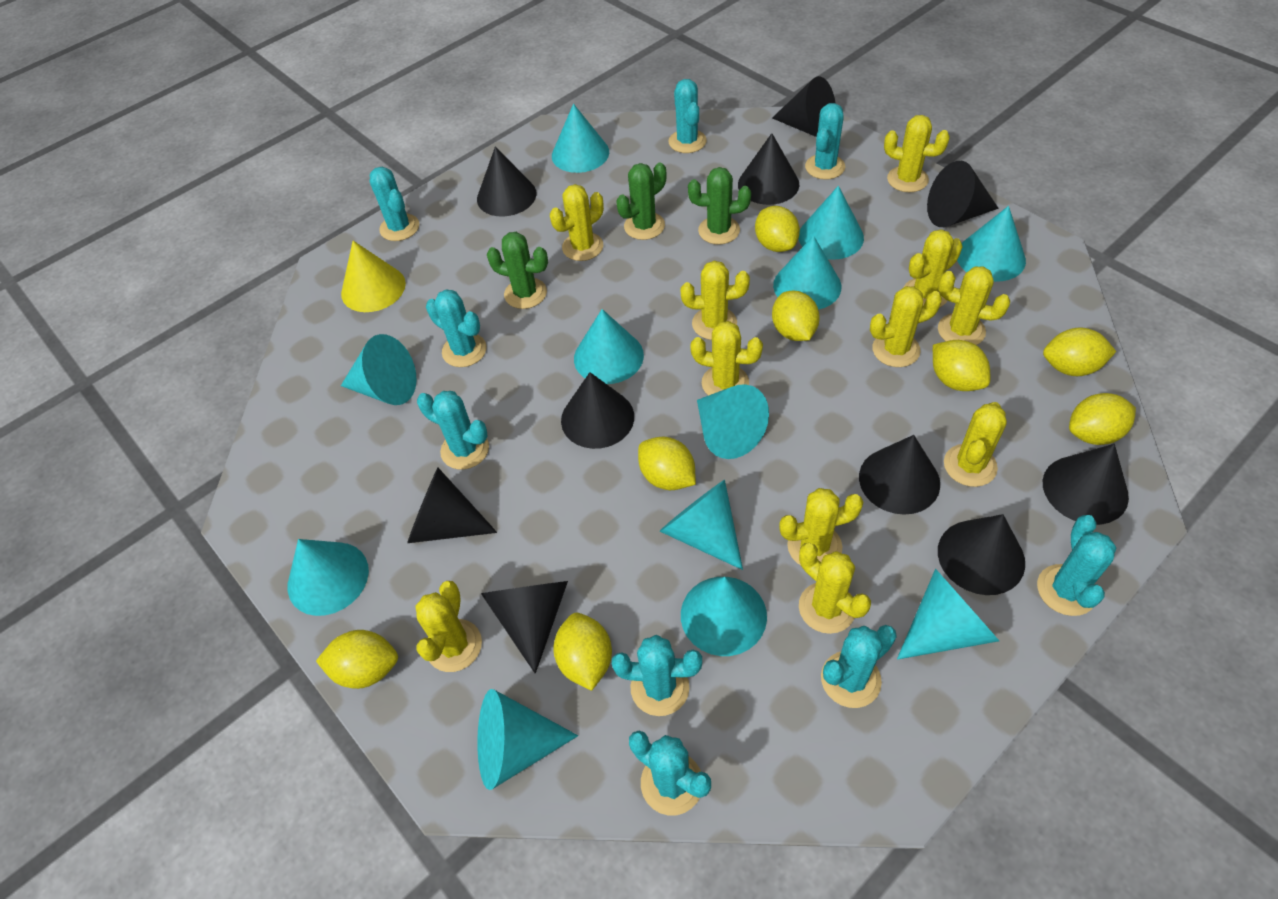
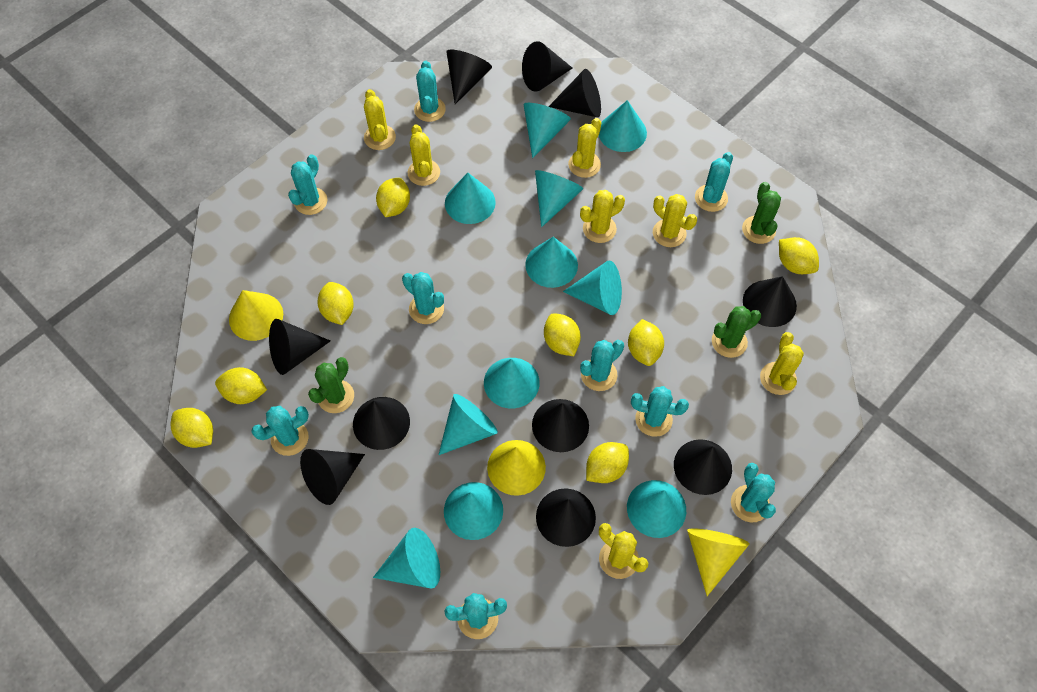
turquoise cone: [288,539,369,616] [341,334,417,405] [477,689,578,790] [552,104,609,173] [574,309,644,384] [660,480,743,570] [681,577,767,656] [697,384,769,459] [773,235,841,310] [798,186,864,260] [897,569,999,660] [957,206,1026,282] = 12 -> [373,528,440,589] [439,394,498,455] [444,482,503,540] [445,173,496,224] [484,358,540,408] [524,103,571,158] [525,237,578,288] [535,170,583,227] [563,260,622,315] [599,100,647,152] [627,480,686,538] = 11
yellow cactus: [415,581,482,672] [550,184,604,261] [680,261,750,340] [690,321,763,396] [779,488,863,565] [799,543,871,634] [870,286,942,367] [884,115,950,192] [903,229,963,308] [938,266,1011,345] [944,402,1007,487] = 11 -> [364,89,396,150] [408,124,440,186] [568,118,601,178] [580,190,625,243] [599,523,648,579] [653,194,697,247] [760,332,804,395] = 7
yellow cone: [341,241,406,312] = 1 -> [229,290,283,341] [487,440,546,496] [687,528,749,596] = 3

